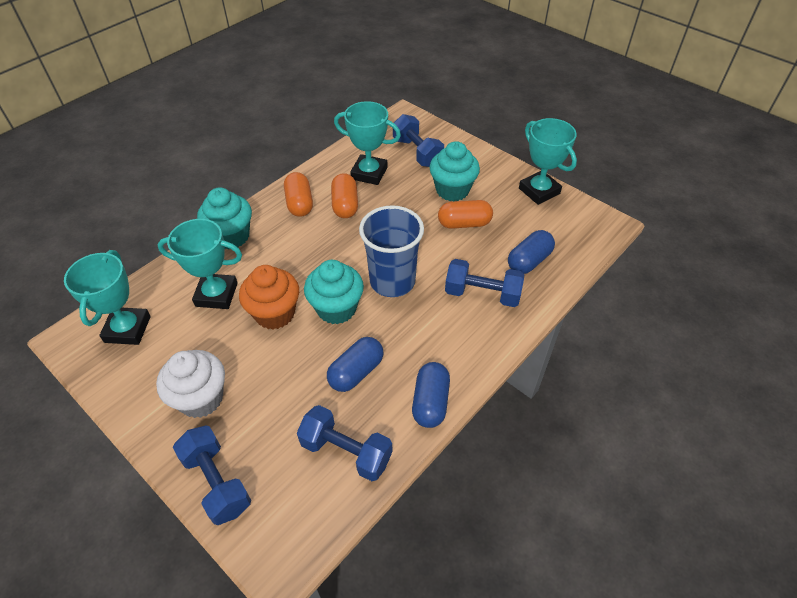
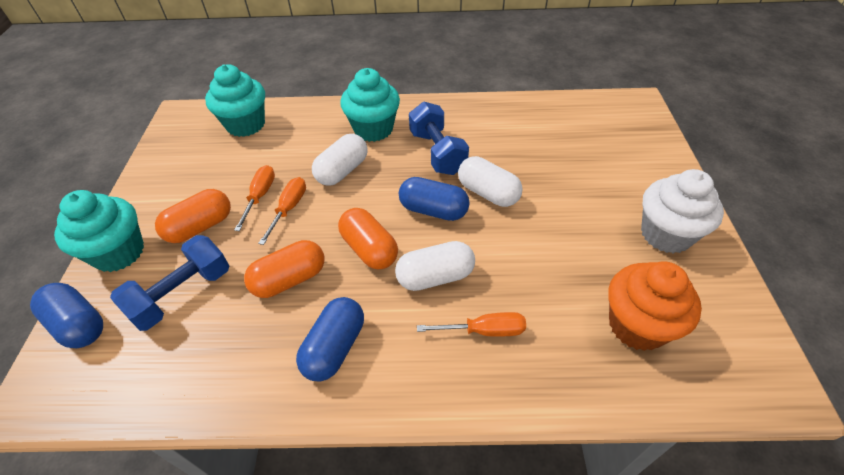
blue cup: [359,205,424,297] = 1 -> none = 0
blue dumbbell: [173,425,251,525] [297,405,393,481] [393,114,444,167] [445,259,524,307] = 4 -> [110,235,229,331] [409,102,469,175] = 2
orange screwdriver: none = 0 -> [234,165,275,231] [258,177,306,245] [417,312,526,337] = 3
turquoise trophy: [64,250,151,345] [157,219,242,309] [334,101,401,185] [519,118,577,205] = 4 -> none = 0
white capsule: none = 0 -> [312,134,368,186] [395,241,475,291] [458,156,523,207] = 3

